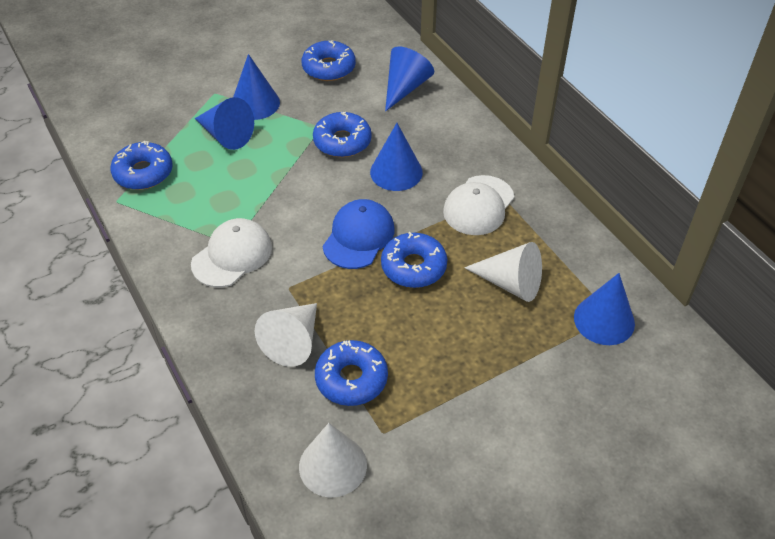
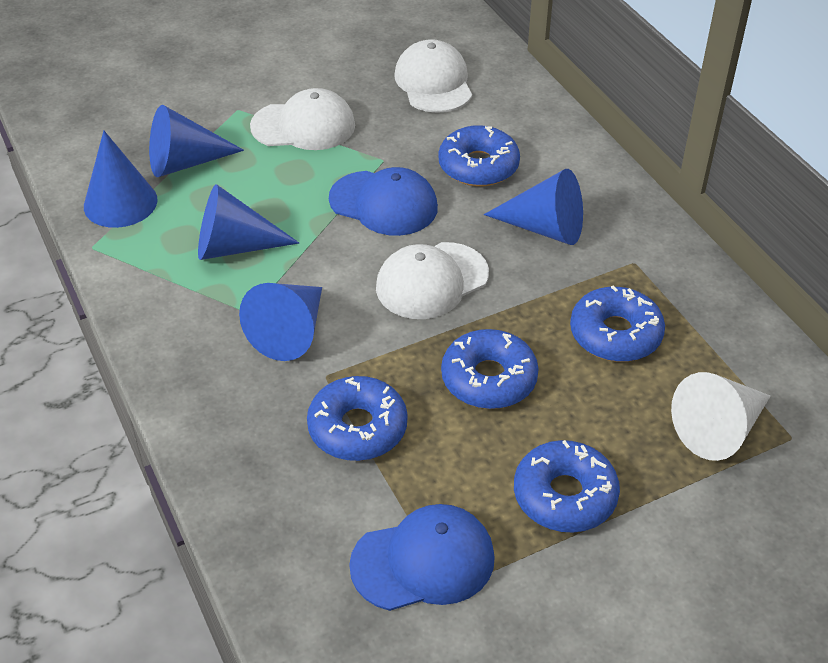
blue cap: [323,199,395,269] = 1 -> [329,167,438,236] [349,504,495,611] = 2
white cap: [191,218,272,287] [443,175,514,235] = 2 -> [250,88,355,150] [376,242,489,319] [394,39,472,113] = 3
white cone: [255,303,317,367] [299,423,367,497] [464,242,542,302] = 3 -> [671,372,770,461] = 1

